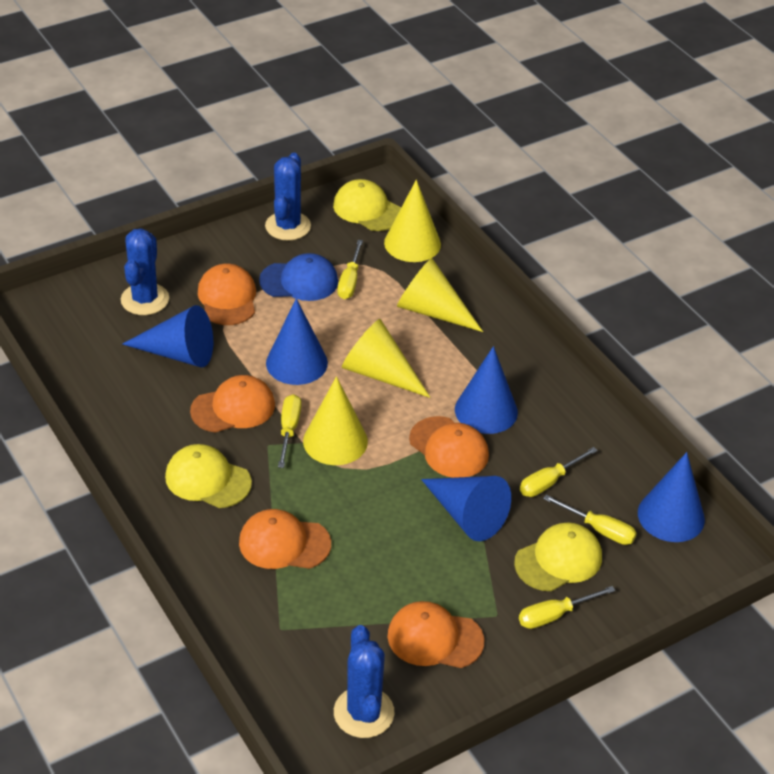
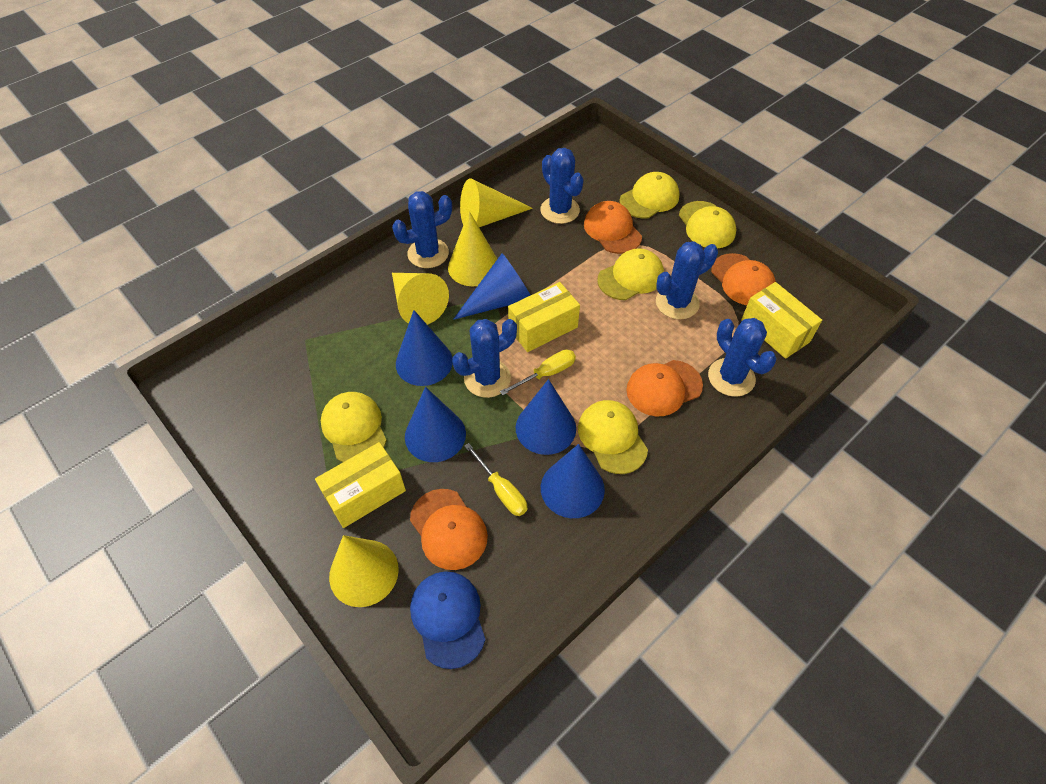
blue cactus: [121,228,169,315] [265,153,311,241] [334,625,394,738] = 3 -> [392,191,452,268] [452,319,517,398] [540,148,584,224] [656,241,718,319] [708,318,777,397] = 5
orange cap: [190,375,275,433] [198,264,256,325] [239,509,331,569] [387,601,484,668] [409,416,489,478] = 5 -> [410,489,488,570] [584,201,642,254] [626,360,703,416] [711,253,776,305] = 4
yellow box: none = 0 -> [315,442,406,528] [508,282,580,352] [741,282,822,359] = 3
yellow cap: [165,444,252,508] [333,179,401,231] [514,523,602,591] = 3 -> [321,392,387,462] [578,400,648,474] [597,248,664,300] [619,172,679,219] [679,201,736,249] = 5
yellow screwdriver: [278,394,301,468] [337,240,363,299] [519,586,615,629] [520,447,598,497] [543,495,637,545] = 5 -> [464,443,527,516] [500,349,576,395] = 2

